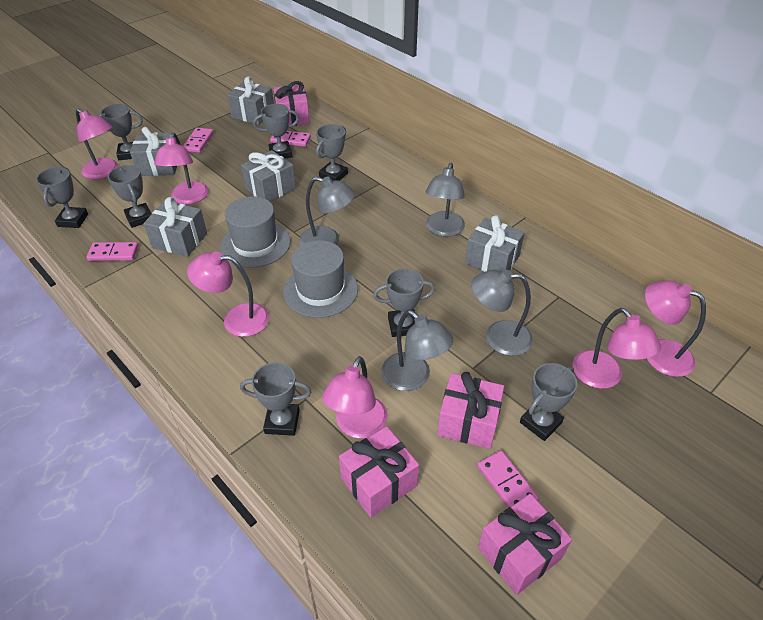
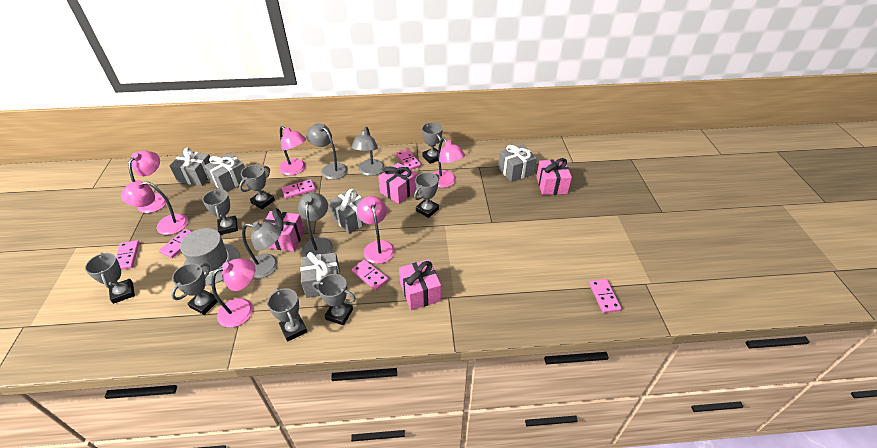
grey hat: [220,196,290,268] [283,240,358,318] = 2 -> [180,228,240,286] = 1
pink domino: [86,242,138,261] [183,128,214,153] [270,131,311,147] [477,450,539,508] = 4 -> [116,240,139,270] [159,229,192,258] [282,179,316,199] [351,260,388,290] [396,149,421,170] [589,279,621,313] = 6

